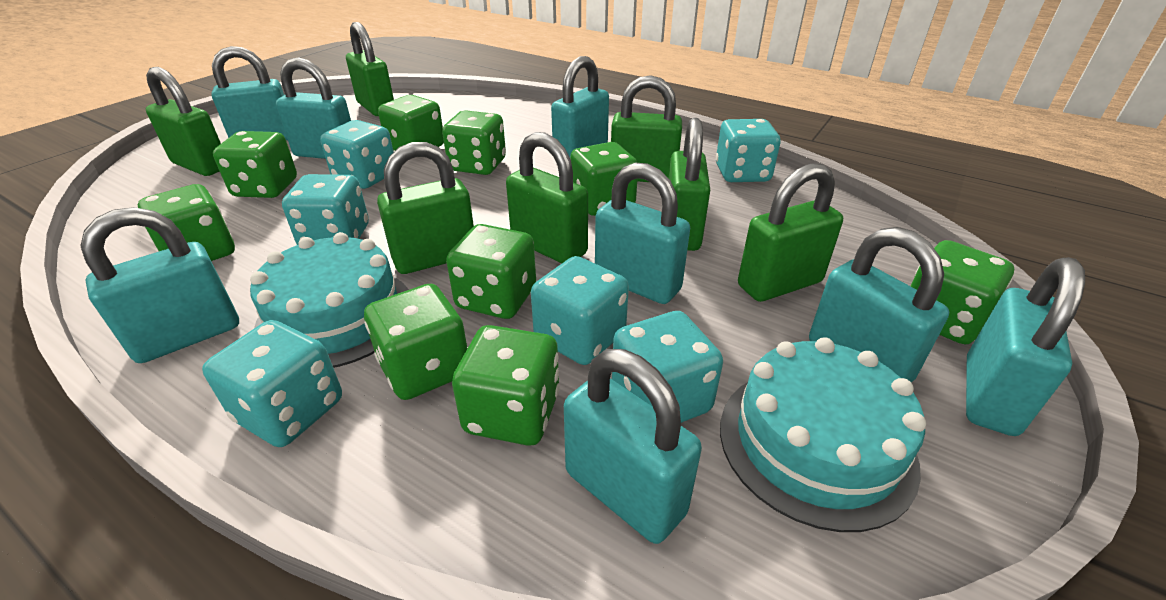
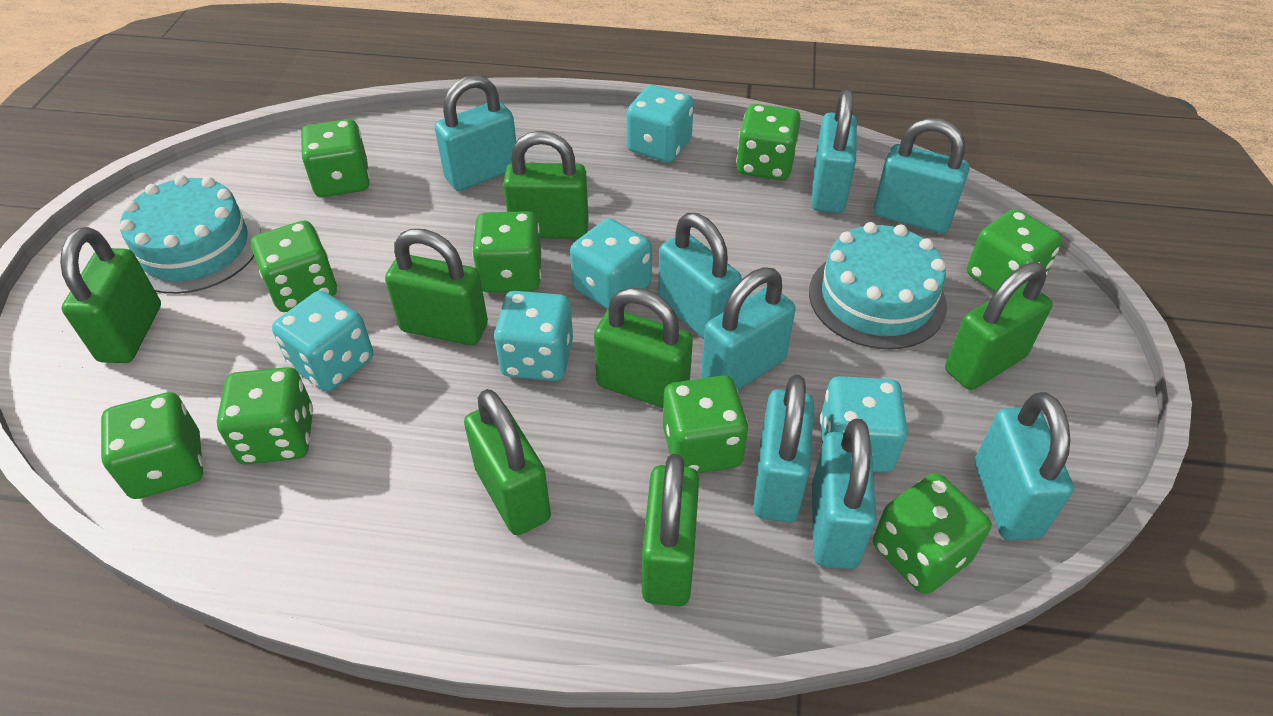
turquoise dice: [202,320,342,447] [282,174,369,245] [320,120,394,189] [531,256,629,365] [612,311,723,423] [716,119,781,182] = 6 -> [272,291,373,391] [494,291,573,381] [570,218,652,310] [627,85,694,163] [820,376,908,473] = 5

